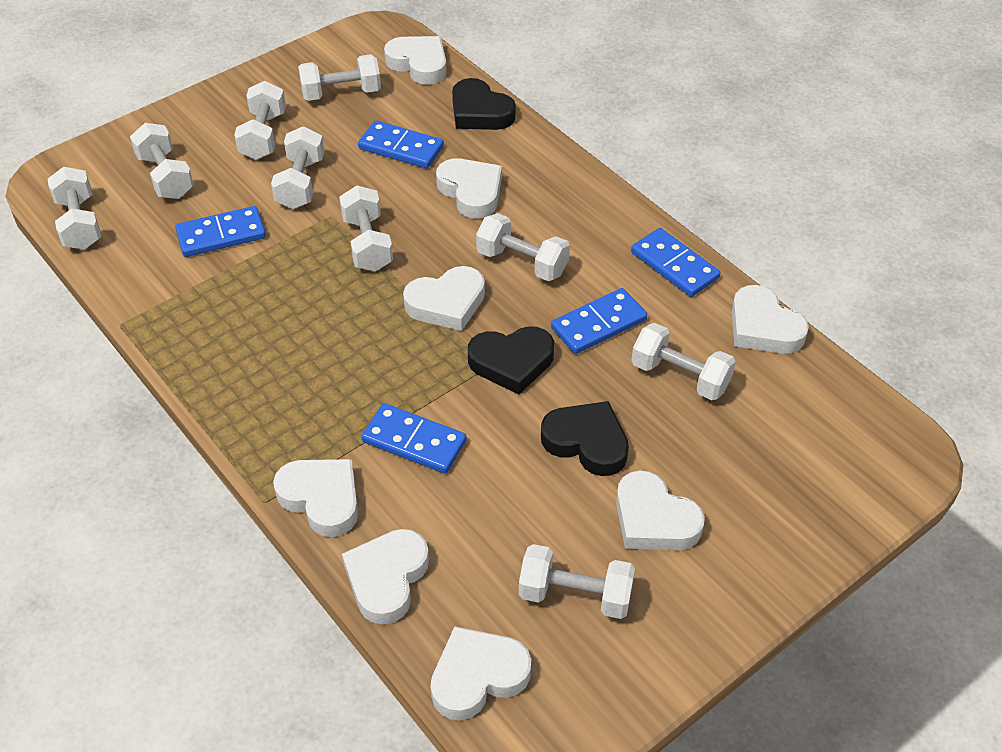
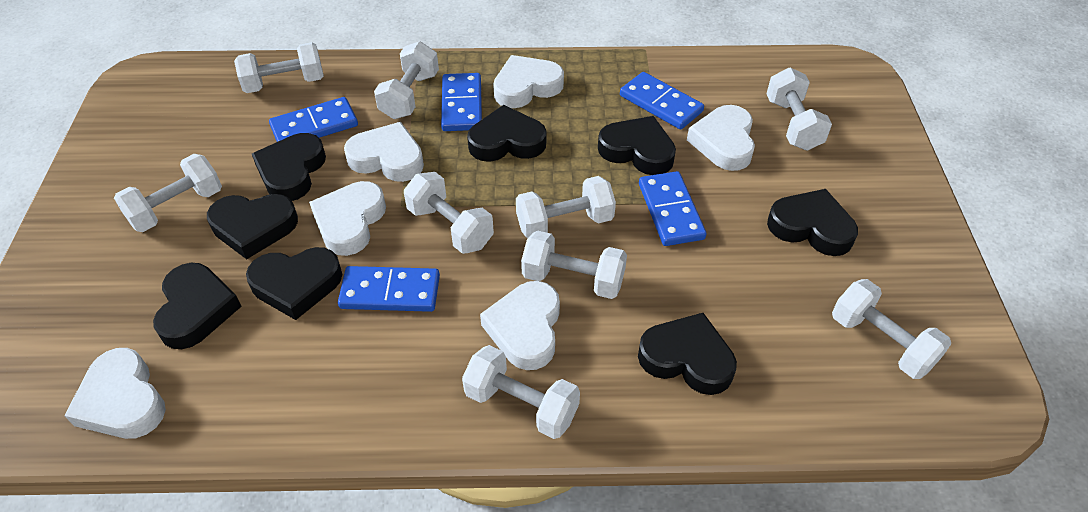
black heart: [452,78,516,130] [468,326,554,394] [541,401,629,476] = 3 -> [153,263,242,349] [207,194,298,259] [246,247,342,320] [252,133,326,201] [467,105,546,162] [598,116,676,175] [638,313,737,395] [767,189,858,256] = 8
white heart: [273,459,358,537] [342,529,429,625] [384,36,447,85] [403,266,485,331] [430,626,531,721] [436,158,502,219] [616,470,705,550] [732,285,809,354] = 8 -> [64,348,166,439] [309,181,386,256] [344,122,424,182] [480,281,560,370] [493,55,564,108] [687,105,755,171] = 6

